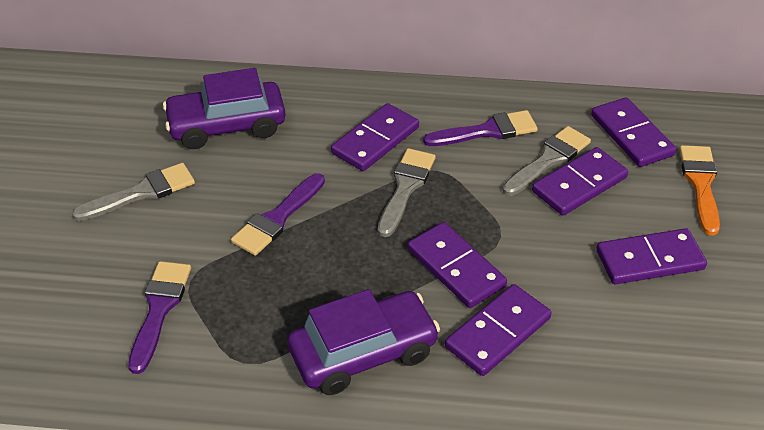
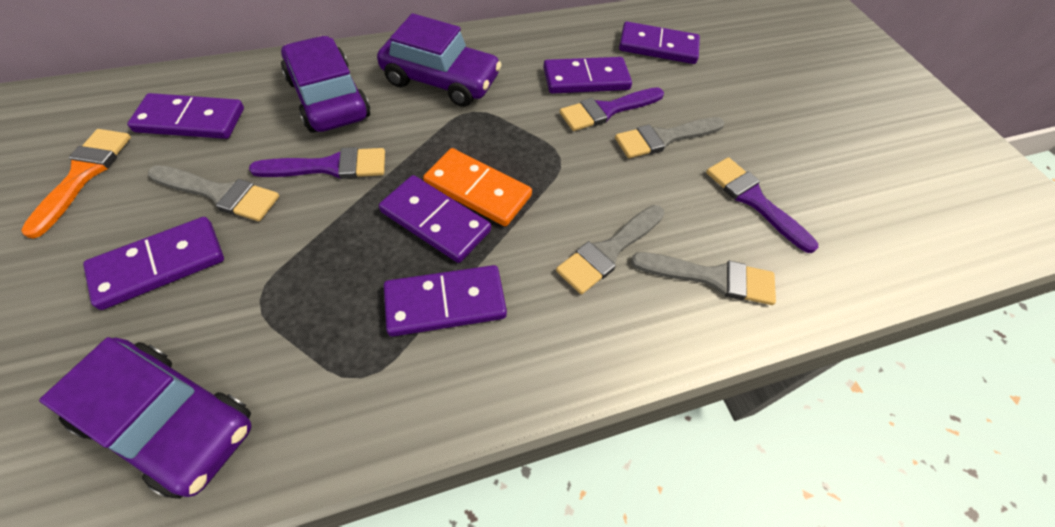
grey brush: [72,163,195,221] [378,148,436,237] [502,126,591,196] = 3 -> [148,165,279,221] [556,205,665,294] [615,117,725,158] [631,252,776,305] = 4
orange domino: none = 0 -> [423,148,532,226] = 1
purple car: [163,68,286,149] [288,289,440,395] = 2 -> [39,337,252,499] [281,36,370,133] [377,13,502,107] = 3

